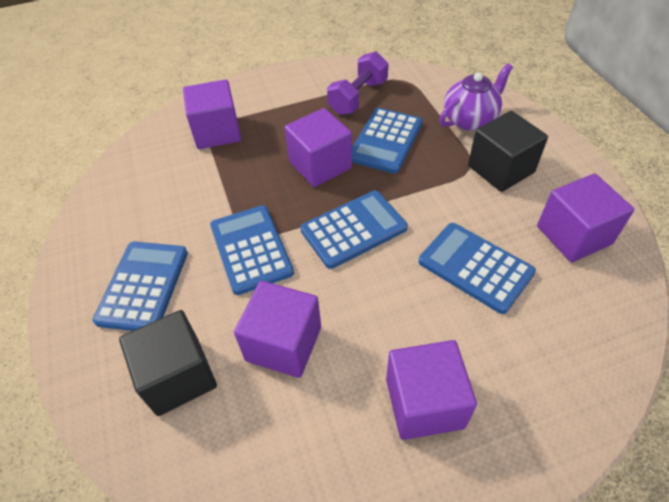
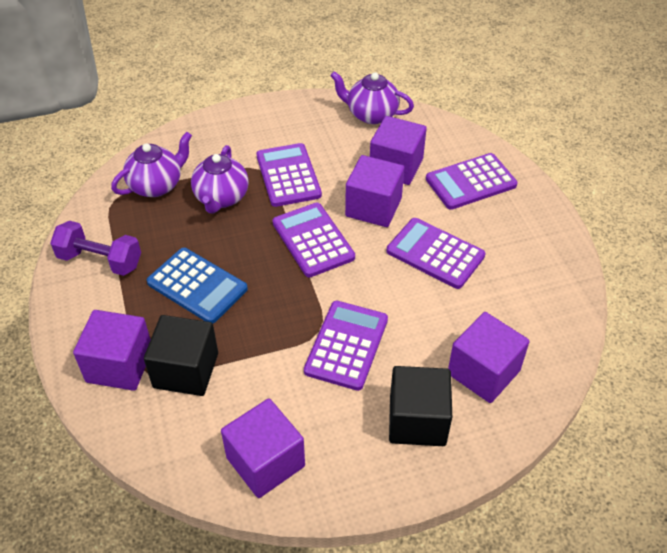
blue calculator: [93,241,188,331] [210,205,294,295] [300,191,408,269] [352,108,423,174] [418,223,536,314] = 5 -> [147,248,248,323] = 1
purple calculator: none = 0 -> [256,143,322,207] [273,203,355,277] [304,301,388,391] [387,218,486,289] [426,153,518,210] = 5
purple teapot: [440,63,513,131] = 1 -> [111,132,192,197] [191,145,249,214] [330,71,414,124] = 3

